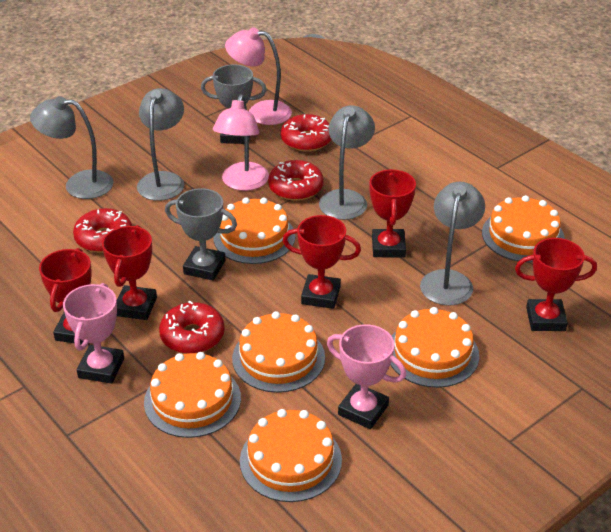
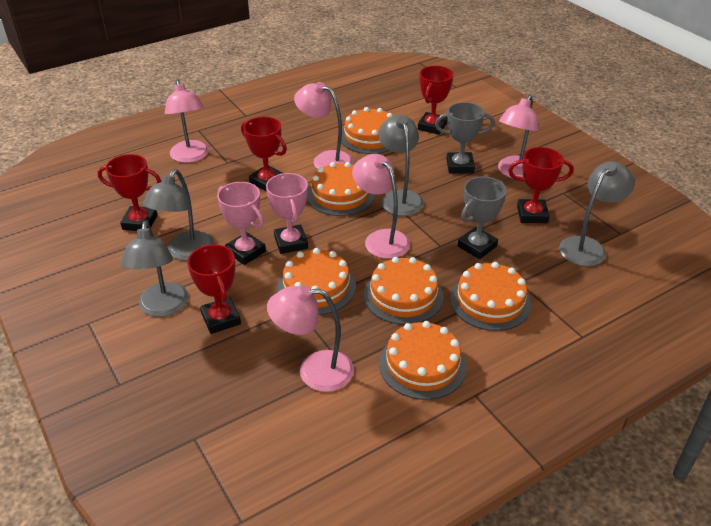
pink lamp: [213,94,269,191] [225,27,292,125] = 2 -> [165,80,209,163] [267,285,354,392] [294,82,353,169] [352,154,410,259] [498,95,539,178] = 5
red donut: [73,208,132,253] [159,300,225,354] [268,160,324,201] [281,114,331,152] = 4 -> none = 0

